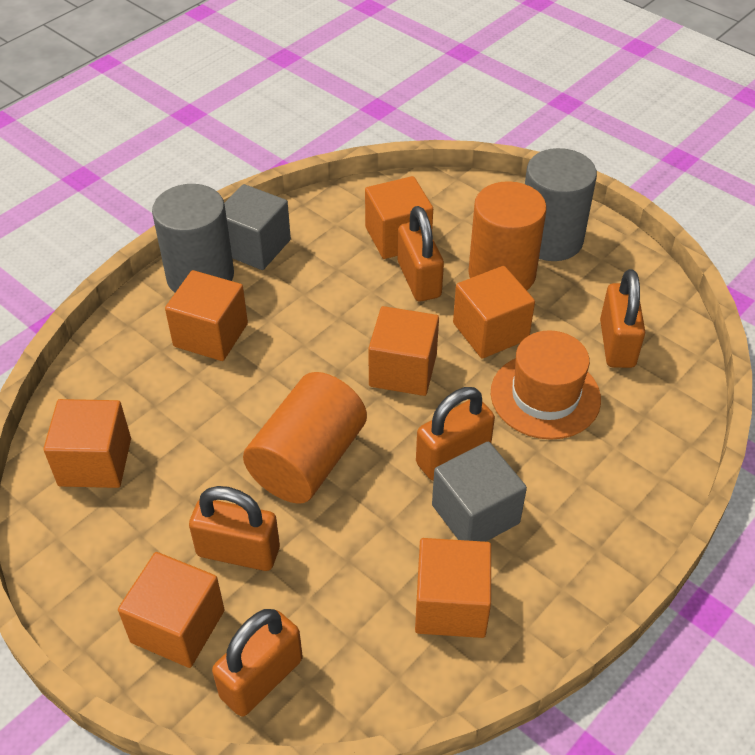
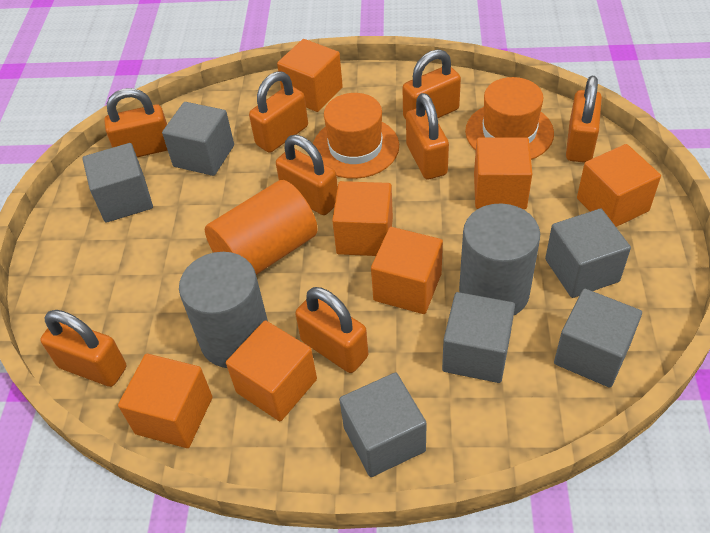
grey cube: [224,184,291,270] [432,442,527,542] = 2 -> [82,143,153,223] [162,102,234,176] [339,372,427,477] [442,292,515,383] [545,208,631,298] [554,289,642,388] = 6
orange cylinder: [243,372,367,504] [468,181,547,290] = 2 -> [205,180,318,275] = 1
orange hat: [491,330,601,440] = 1 -> [313,93,399,179] [465,77,554,160] = 2
orange padlock: [189,486,280,571] [212,609,303,717] [398,206,444,301] [416,387,495,481] [600,269,645,368] = 5 -> [40,310,126,387] [105,88,168,157] [249,71,308,153] [276,135,338,215] [295,287,368,373] [402,49,461,119] [406,93,449,179] [566,76,602,163] = 8

